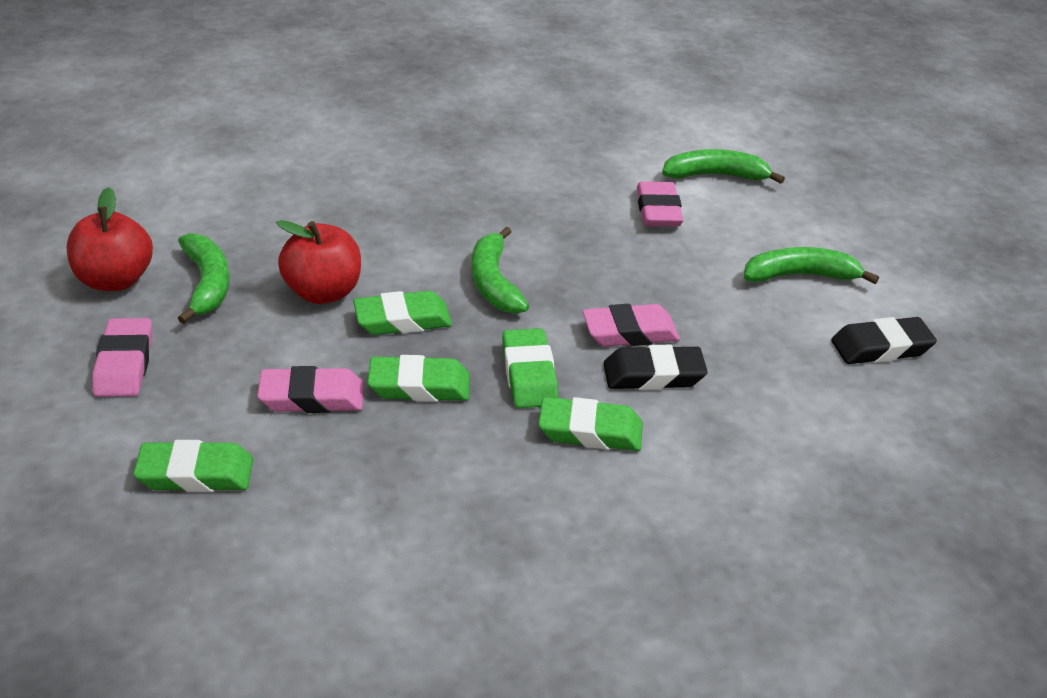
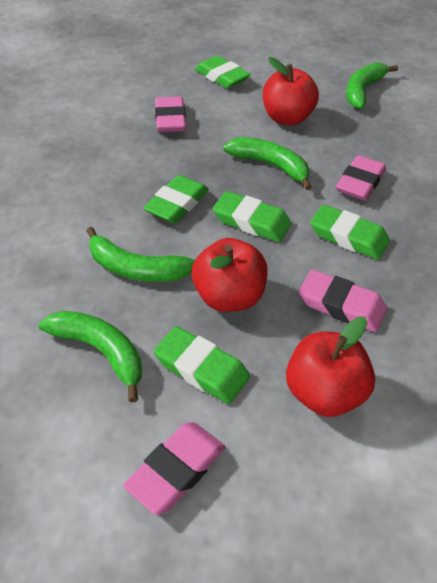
black eraser: [603,345,708,390] [831,317,937,364] = 2 -> none = 0
red apple: [67,187,153,291] [276,220,361,304] = 2 -> [192,238,268,312] [263,57,319,125] [286,316,375,417] = 3

